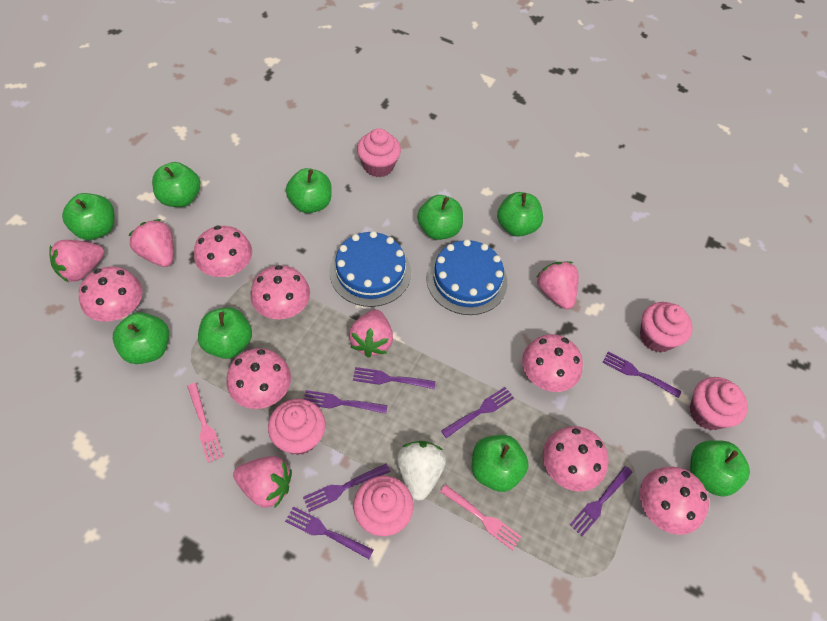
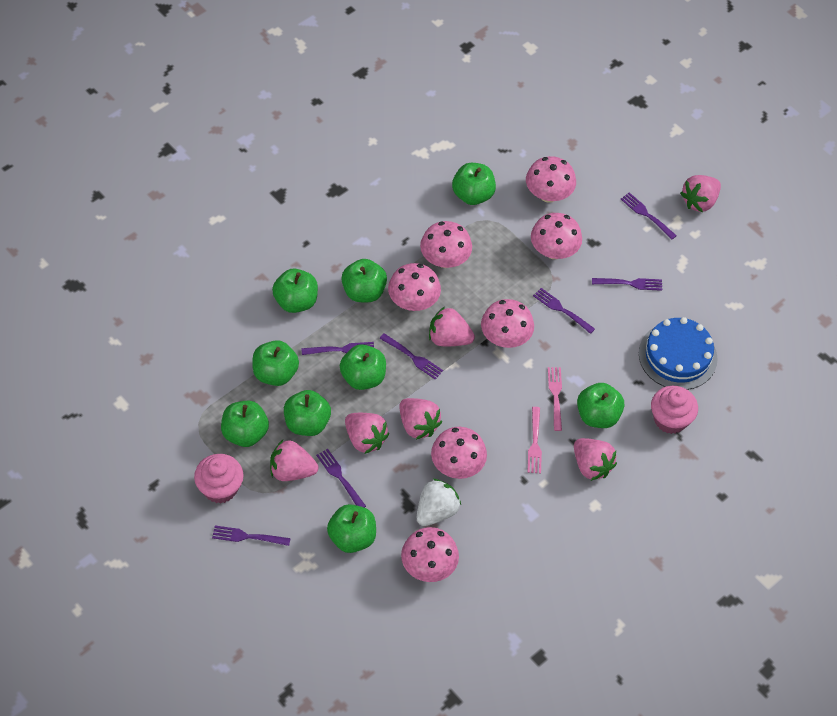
blue cake: [329,231,411,307] [427,239,507,315] = 2 -> [639,317,718,390] = 1
pink cupcake: [268,399,326,455] [353,476,413,536] [357,128,401,177] [640,302,693,353] [690,377,748,430] = 5 -> [194,454,244,504] [651,386,698,434] = 2
pink strawberry: [49,240,104,283] [128,219,174,267] [233,456,292,508] [349,309,393,358] [537,261,579,309] = 5 -> [270,440,318,481] [345,413,389,454] [399,398,442,440] [429,307,475,346] [574,438,617,481] [680,175,721,212] = 6

